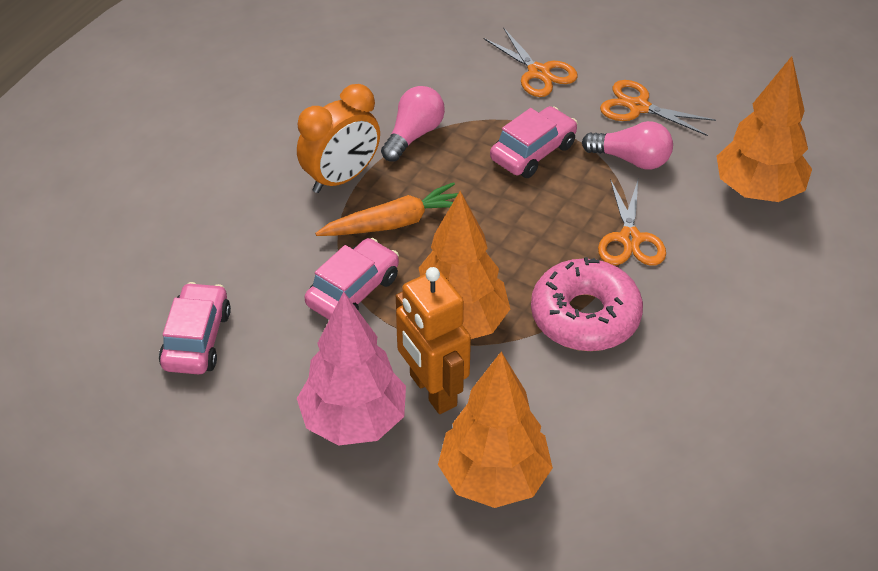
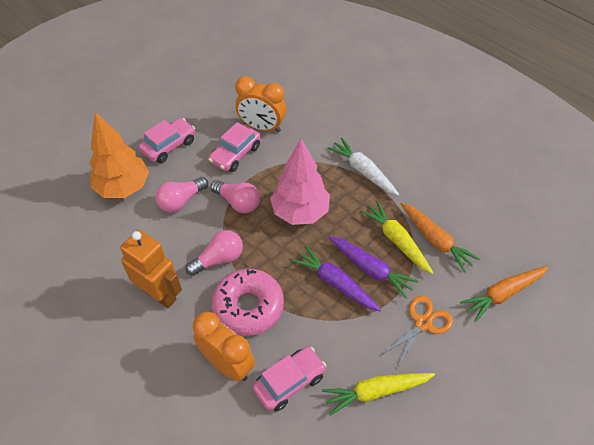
orange carrot: [315,182,458,236] = 1 -> [400,202,480,273] [460,266,549,322] = 2
orange clock: [297,84,380,193] = 1 -> [193,312,255,381] [235,76,286,132] = 2
orange scissors: [483,27,578,97] [598,179,666,266] [600,80,716,136] = 3 -> [381,295,453,368] = 1
orange tree: [419,191,510,339] [438,352,553,508] [717,56,812,202] = 3 -> [90,112,149,198] = 1
pink light bulb: [381,86,445,162] [582,121,673,169] = 2 -> [155,177,208,212] [186,230,243,276] [211,180,260,213] = 3
purple carrot: none = 0 -> [291,246,381,311] [328,236,419,299] = 2
white carrot: none = 0 -> [327,138,399,196] = 1
yellow carrot: none = 0 -> [322,373,435,416] [360,201,433,274] = 2

